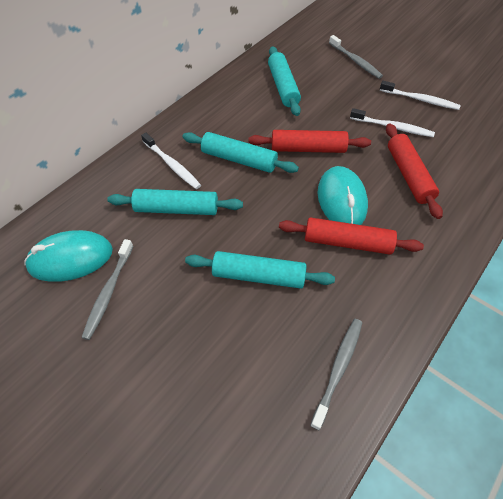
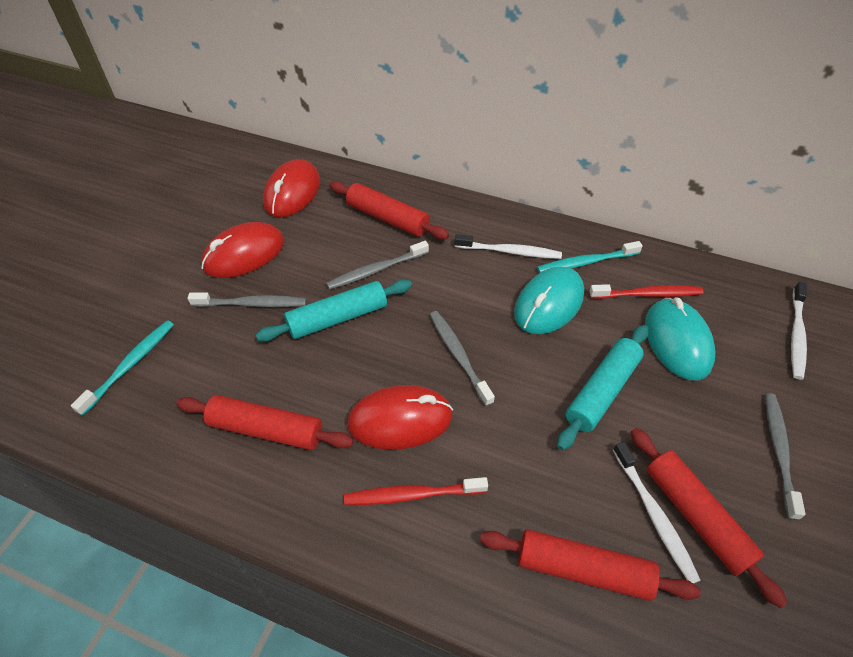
grey toothbrush: [81,239,133,340] [310,319,362,430] [329,35,383,79] = 3 -> [188,293,306,307] [326,241,429,290] [430,311,495,406] [765,393,806,520] = 4
red mouse: none = 0 -> [201,222,284,278] [263,159,320,217] [347,385,453,450] = 3
red rolling pin: [248,130,371,153] [279,217,424,255] [386,124,443,219] = 3 -> [176,395,354,450] [330,181,449,239] [480,530,701,601] [631,428,788,608] = 4
red toothbrush: none = 0 -> [344,477,488,505] [589,284,703,299] = 2
turquoise rolling pin: [107,189,243,215] [182,132,299,173] [185,251,335,289] [268,46,301,116] = 4 -> [256,279,412,342] [557,325,648,450] = 2
turquoise toothbrush: none = 0 -> [71,320,174,416] [537,241,643,273] = 2

